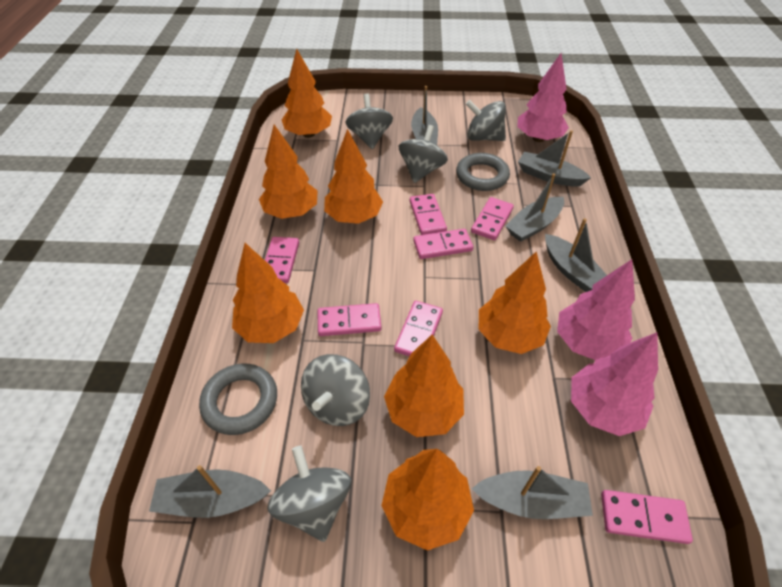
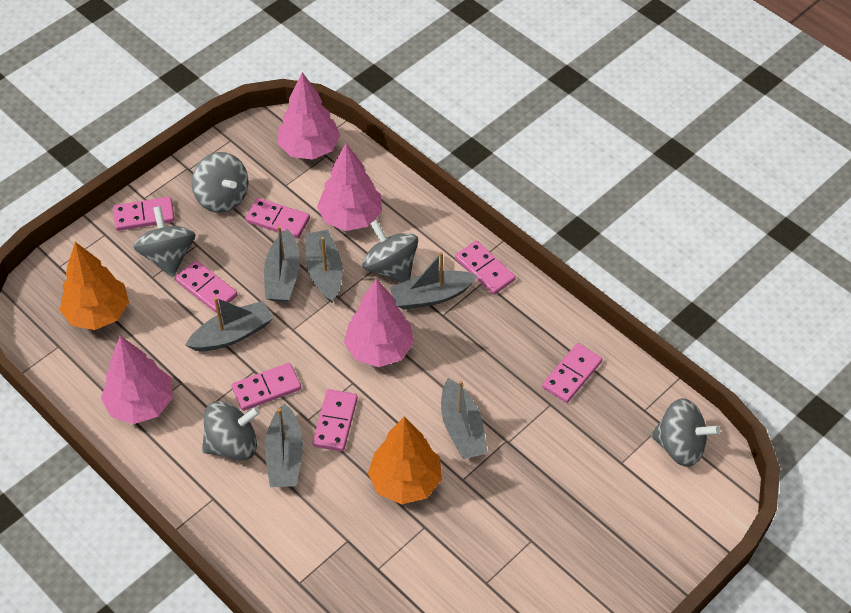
grey ring: [199,363,277,435] [456,153,510,191] = 2 -> none = 0
orange tree: [232,243,304,343] [259,125,318,219] [282,49,332,138] [324,129,383,224] [381,449,474,551] [384,335,464,437] [479,252,551,354] = 7 -> [60,242,129,330] [368,417,442,504] = 2
pink tree: [517,53,569,142] [557,259,635,360] [571,332,658,436] = 3 -> [101,336,173,424] [278,72,341,160] [317,143,382,231] [344,278,414,367] = 4

